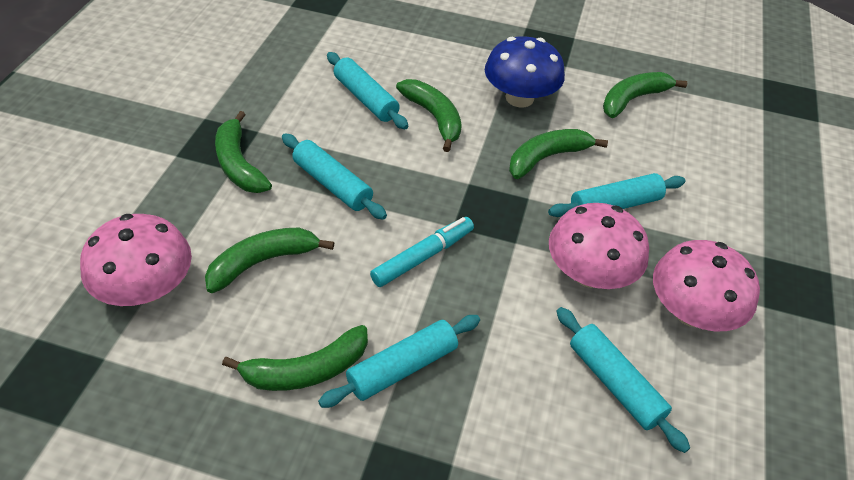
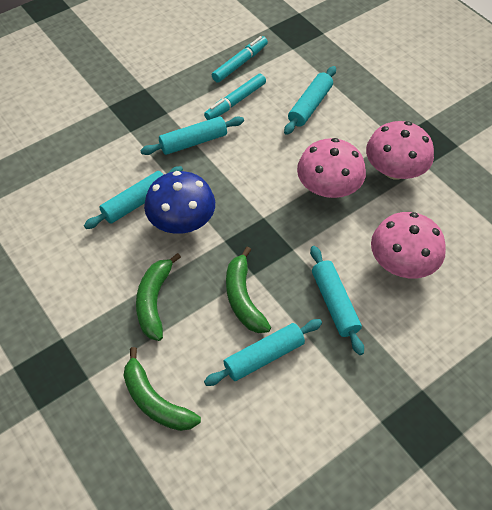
green banana: [205,228,334,293] [215,111,272,193] [222,325,368,391] [396,79,462,152] [509,129,608,179] [603,72,687,118] = 6 -> [124,347,201,431] [136,253,181,341] [226,246,271,333] = 3
turquoise marker: [370,217,474,287] = 1 -> [204,74,266,120] [212,36,268,83] = 2

